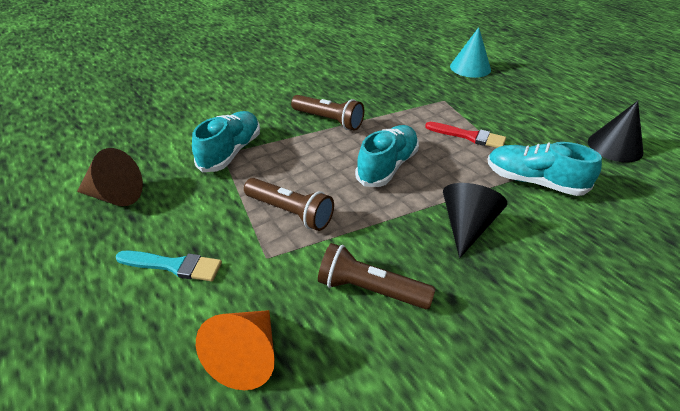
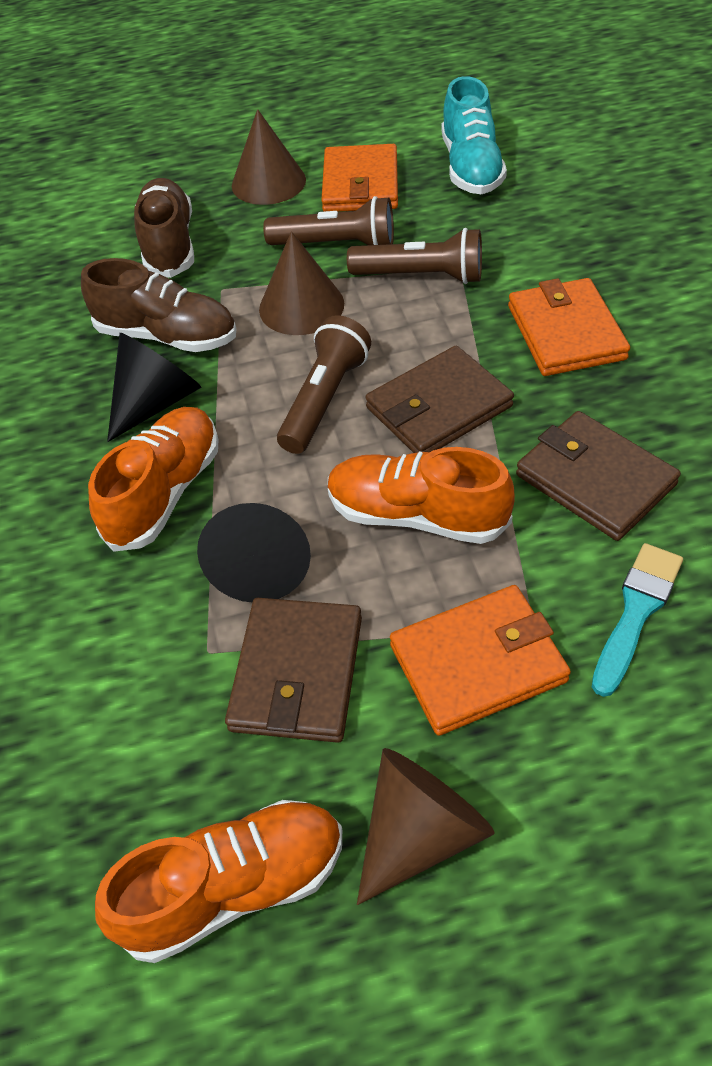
brown cone: [77,148,143,206] = 1 -> [232,109,306,205] [259,231,344,335] [357,748,495,905] = 3
brown shoe: none = 0 -> [81,258,236,352] [134,178,194,278] = 2
brown wallet: none = 0 -> [225,598,362,743] [365,346,514,453] [516,411,681,541] = 3
orange cone: [196,310,275,390] = 1 -> none = 0
orange shoe: none = 0 -> [88,407,218,552] [95,800,342,963] [328,447,515,544] = 3
orange wallet: none = 0 -> [321,144,398,212] [390,585,571,736] [508,278,630,376] = 3
red brush: [425,122,506,148] = 1 -> none = 0
turquoise cone: [450,27,491,78] = 1 -> none = 0
turquoise shoe: [192,111,260,172] [355,125,419,187] [487,142,602,196] = 3 -> [441,76,507,194] = 1

